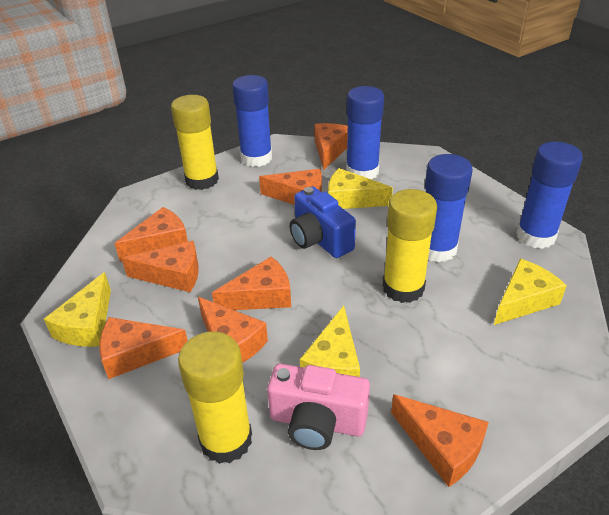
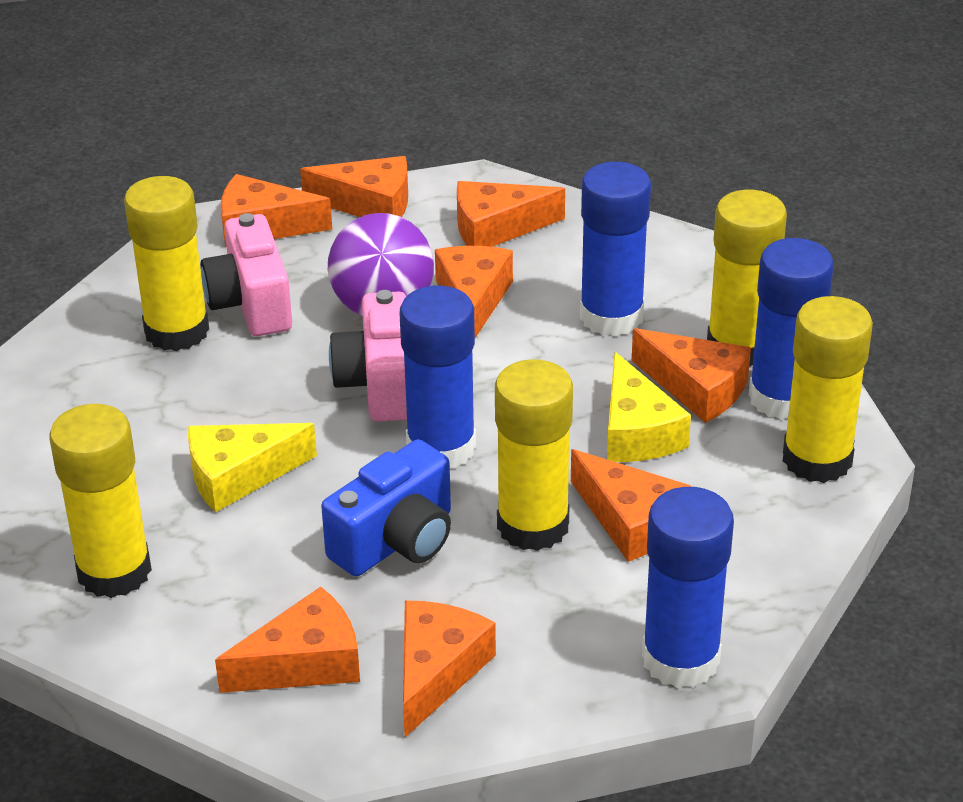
pink camera: [267,364,370,450] = 1 -> [201,213,292,336] [329,290,407,422] = 2
purple ball: none = 0 -> [328,213,434,316] = 1
yellow cheese: [44,272,111,347] [300,306,360,377] [328,168,393,209] [494,259,567,325] = 4 -> [188,423,317,512] [607,352,691,462] = 2
yellow glue stick: [171,95,219,190] [178,332,252,464] [383,189,437,303] = 3 -> [49,404,152,598] [124,176,209,351] [495,359,573,551] [707,190,787,367] [783,296,873,483] = 5

